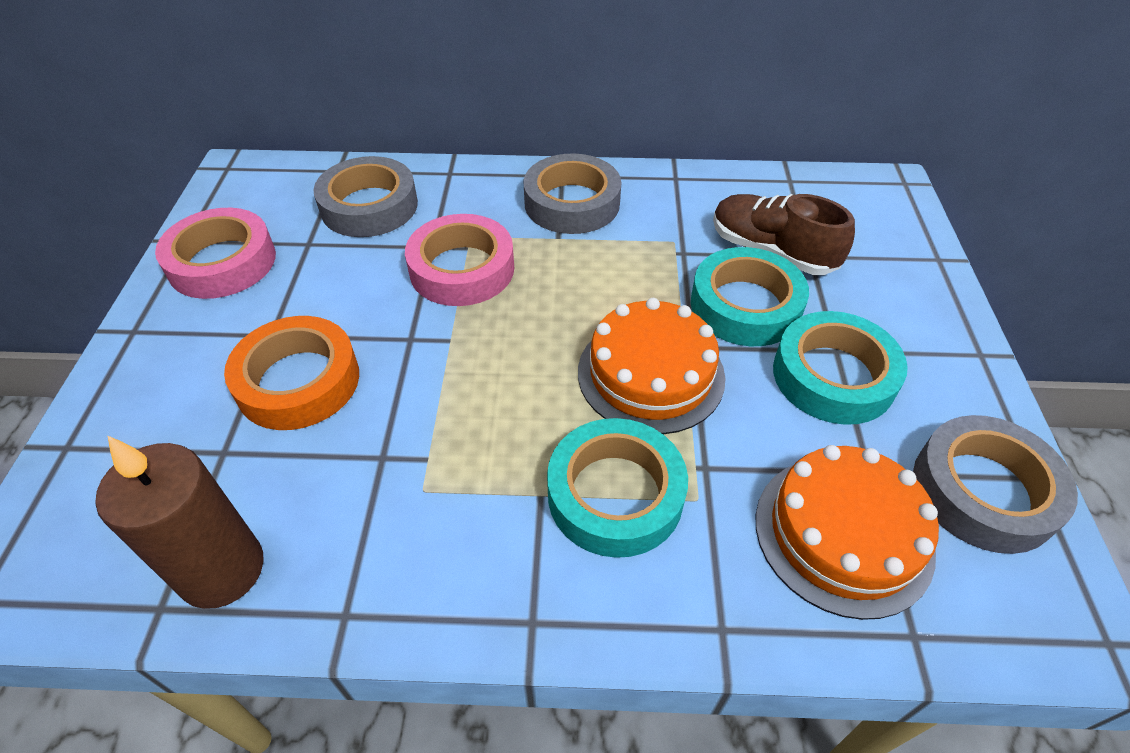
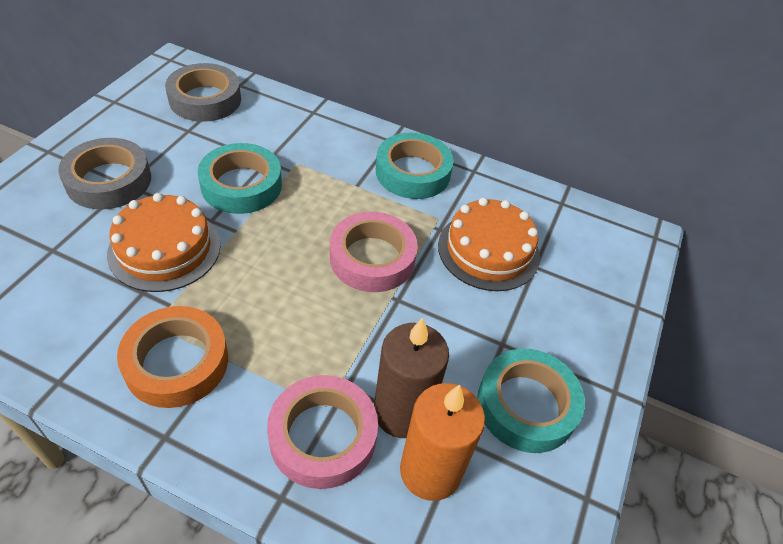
brown shoe: [713,194,855,275] = 1 -> none = 0
grey tape: [314,156,418,237] [524,153,621,234] [913,415,1078,554] = 3 -> [58,138,151,209] [165,63,241,122] = 2
orange candle: none = 0 -> [400,383,485,501] = 1

